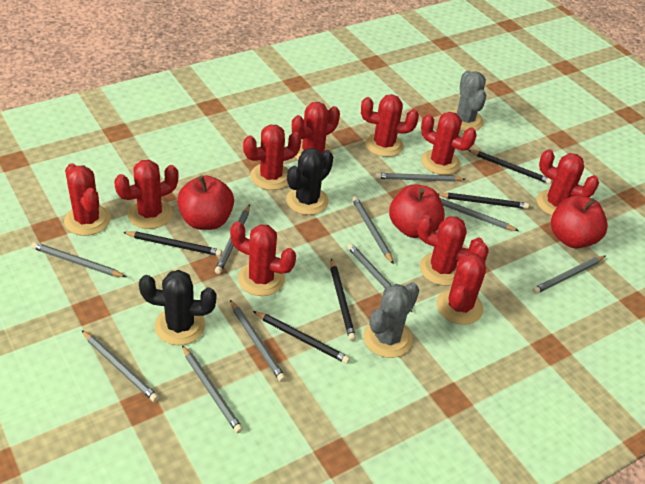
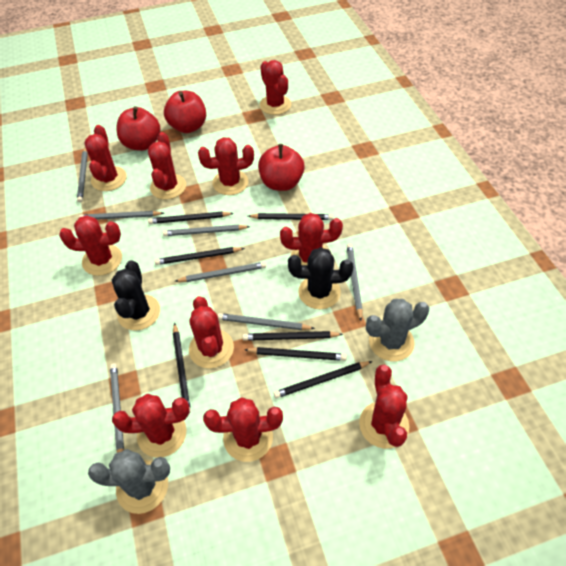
black pencil: [123,232,222,256] [253,311,350,364] [330,259,356,341] [438,193,529,209] [468,150,552,184] = 5 -> [148,212,234,224] [155,247,245,265] [173,323,191,414] [242,331,343,341] [244,347,347,361] [248,213,333,220] [273,361,373,398] = 7
grey pencil: [31,242,126,277] [82,330,159,402] [182,345,243,433] [215,204,250,274] [230,300,286,382] [347,243,412,312] [352,196,394,264] [376,173,465,182] [440,198,519,231] [532,256,605,294] = 10 -> [77,147,88,203] [79,211,164,220] [110,363,124,453] [163,225,250,236] [175,262,266,282] [218,313,315,330] [347,244,363,321] = 7

